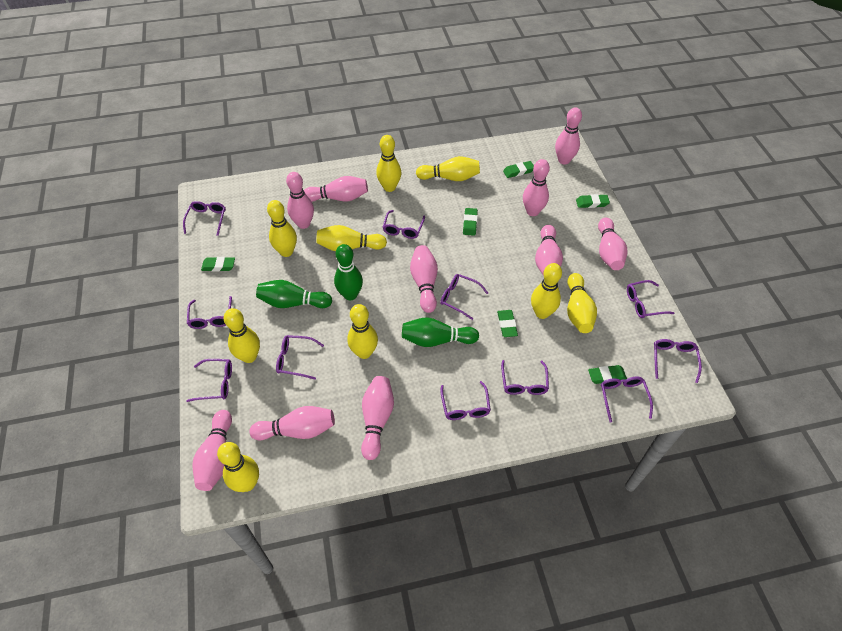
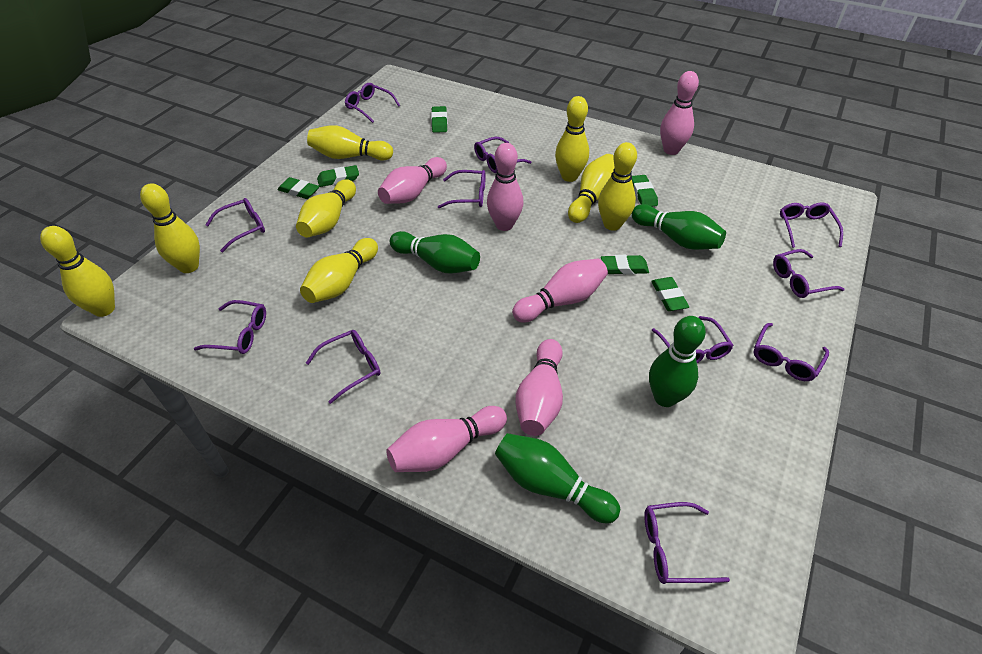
green bowling pin: [256,280,332,308] [334,244,363,300] [402,317,479,347] = 3 -> [390,231,480,273] [495,433,620,523] [631,204,726,250] [649,316,706,407] = 4
pink bowling pin: [192,410,232,491] [249,406,335,440] [286,172,314,229] [304,176,368,202] [361,376,394,460] [410,245,438,313] [523,159,550,216] [535,225,563,276] [555,107,582,164] [598,217,627,270] = 10 -> [378,157,447,204] [386,406,507,472] [487,143,523,231] [512,259,608,323] [515,339,563,436] [660,71,699,155] = 6
yellow bowling pin: [217,442,259,492] [224,308,260,363] [267,200,297,257] [316,225,387,251] [347,304,378,359] [376,135,401,192] [416,156,480,181] [531,263,562,319] [567,273,597,333] = 9 -> [40,226,115,317] [140,183,200,273] [296,179,356,238] [300,238,378,303] [307,125,393,161] [555,96,589,182] [568,154,615,223] [598,142,637,231] = 8

